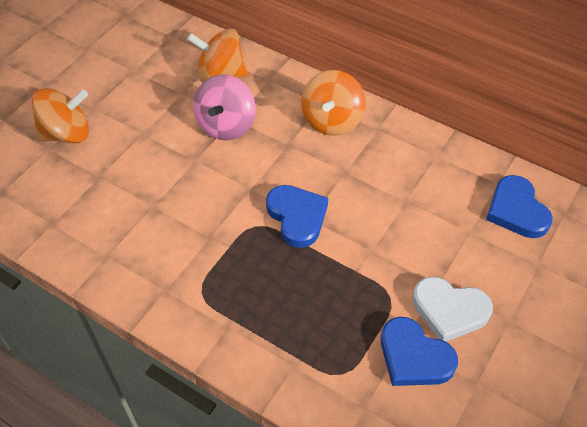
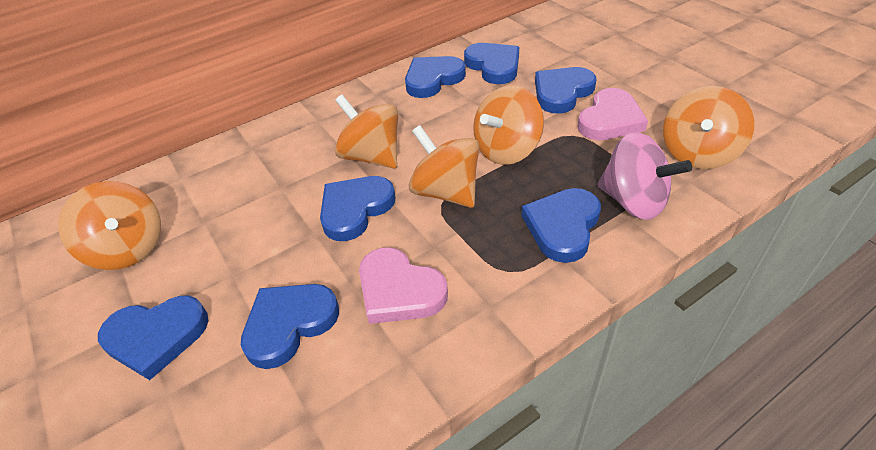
blue heart: [266,185,328,248] [381,317,458,386] [486,175,553,238] = 3 -> [98,296,209,380] [241,284,339,369] [320,176,396,241] [405,56,466,98] [464,43,519,84] [521,188,601,263] [535,67,596,114] = 7
orange spinning top: [32,88,89,143] [187,28,248,82] [301,70,366,136] = 3 -> [58,181,161,270] [335,95,398,169] [409,125,479,208] [473,85,544,165] [663,86,754,169] = 5
pink heart: none = 0 -> [359,247,448,324] [577,88,648,140] = 2
white heart: [413,277,493,342] = 1 -> none = 0

